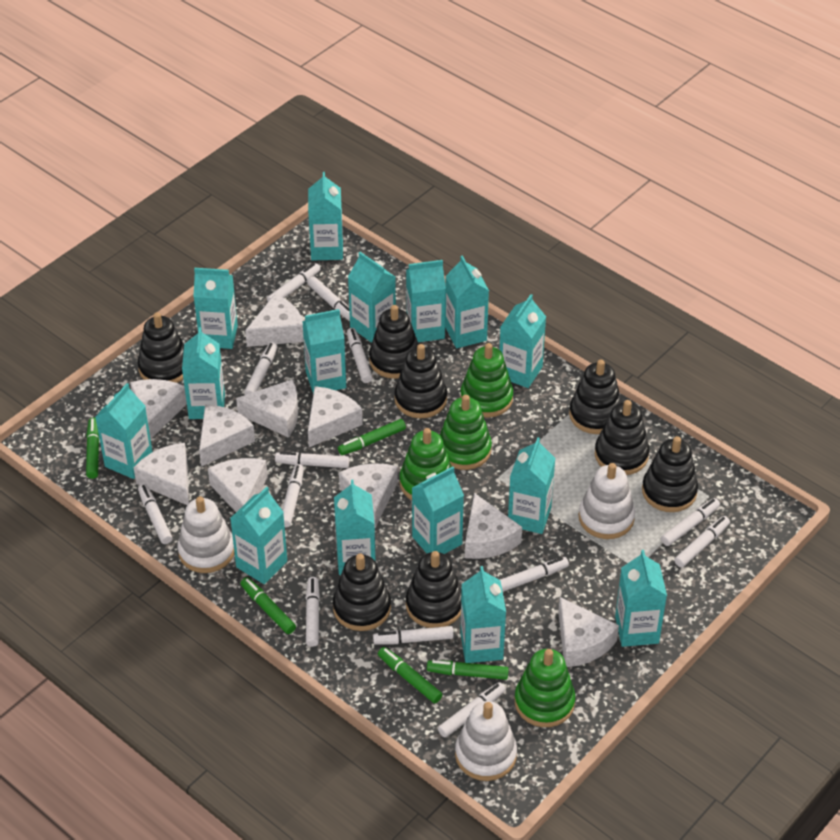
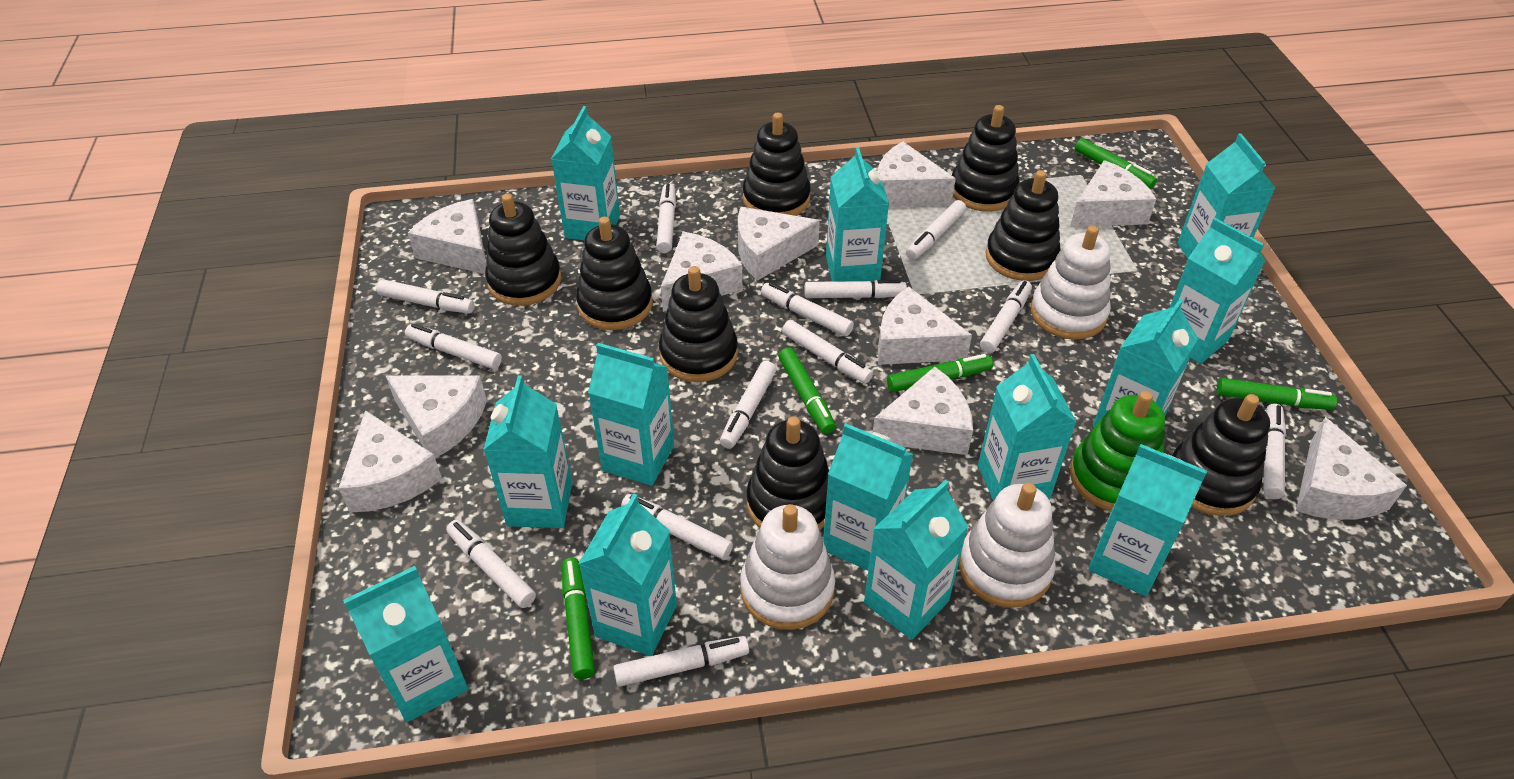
green stacking toy: [400,428,452,500] [440,395,492,470] [460,343,513,418] [515,649,575,727] = 4 -> [1070,391,1165,511] = 1
turquoise carton: [95,383,152,479] [182,327,225,419] [193,268,238,349] [230,487,287,584] [302,309,346,393] [308,172,343,260] [334,480,376,575] [348,252,396,343] [406,260,446,342] [412,466,464,554] [445,255,489,348] [460,566,506,663] [499,294,546,388] [508,437,555,534] [615,550,667,647] = 15 -> [343,566,468,722] [483,375,572,528] [551,106,620,240] [579,493,677,656] [588,343,674,486] [823,423,913,571] [826,147,889,282] [864,480,968,640] [978,354,1076,501] [1088,444,1207,596] [1093,298,1198,427] [1170,218,1265,364] [1177,133,1275,259] = 13

